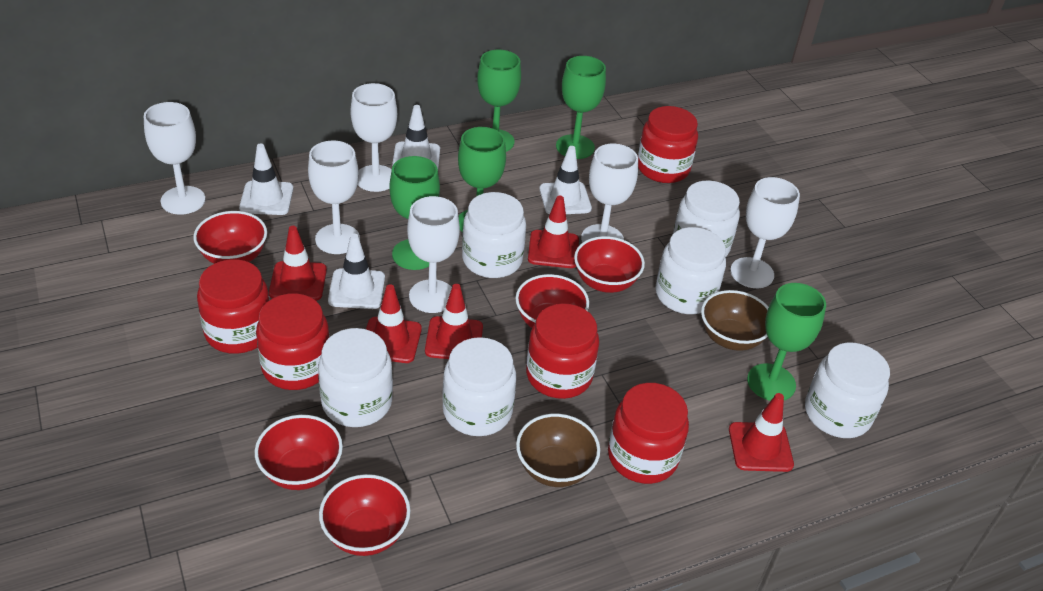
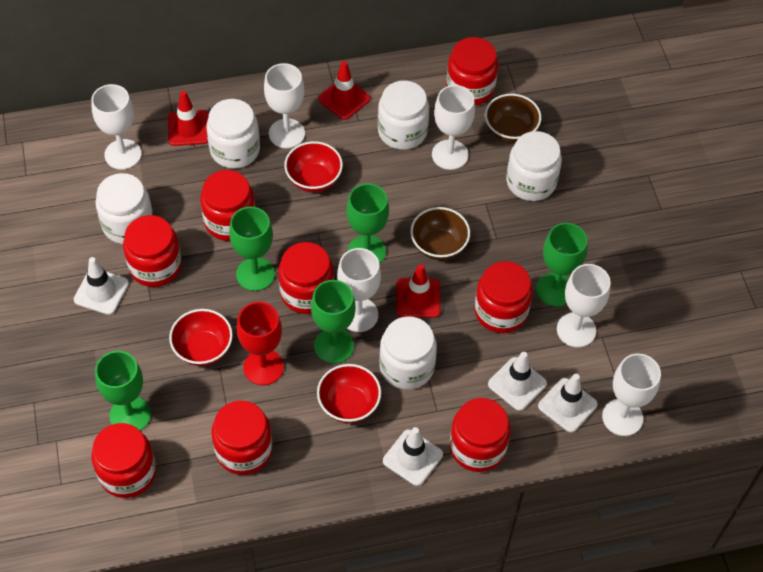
red bowl: [193,211,267,264] [255,415,343,490] [319,474,411,556] [515,274,589,328] [574,236,645,293] = 5 -> [169,309,233,366] [284,141,343,192] [317,364,381,423] = 3
red goblet: none = 0 -> [237,302,284,385] = 1
red jar: [197,259,270,354] [256,293,330,390] [526,303,599,399] [608,383,689,484] [638,106,698,183] = 5 -> [91,423,156,498] [123,215,182,287] [200,170,255,241] [211,401,272,475] [278,242,334,314] [446,37,498,105] [450,398,511,472] [474,261,533,333] = 8
red traffic cone: [269,226,327,301] [366,284,422,363] [425,284,483,359] [528,195,579,268] [729,393,794,472] = 5 -> [168,91,209,146] [318,61,370,120] [396,264,441,318] = 3
white jar: [318,328,393,427] [442,337,516,436] [462,192,526,278] [656,227,726,314] [673,180,740,257] [805,343,890,438] = 6 -> [96,173,153,244] [206,99,260,169] [378,81,429,150] [379,316,437,390] [506,131,562,201] = 5

